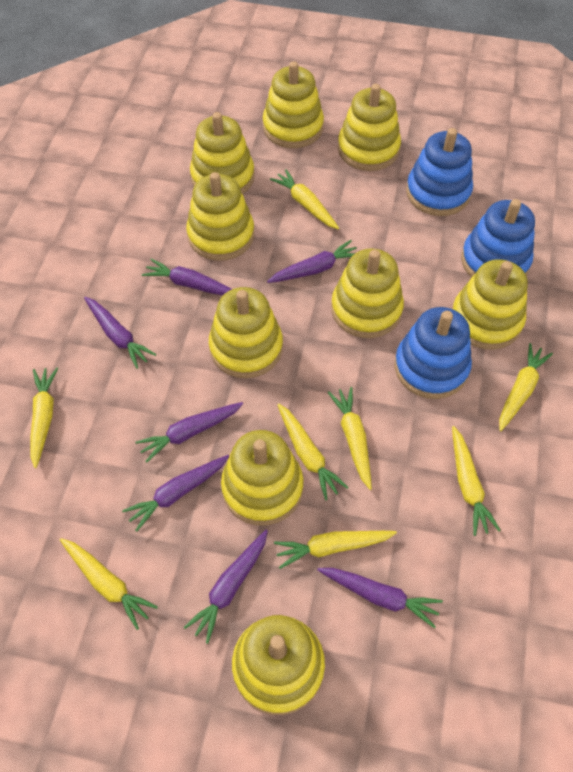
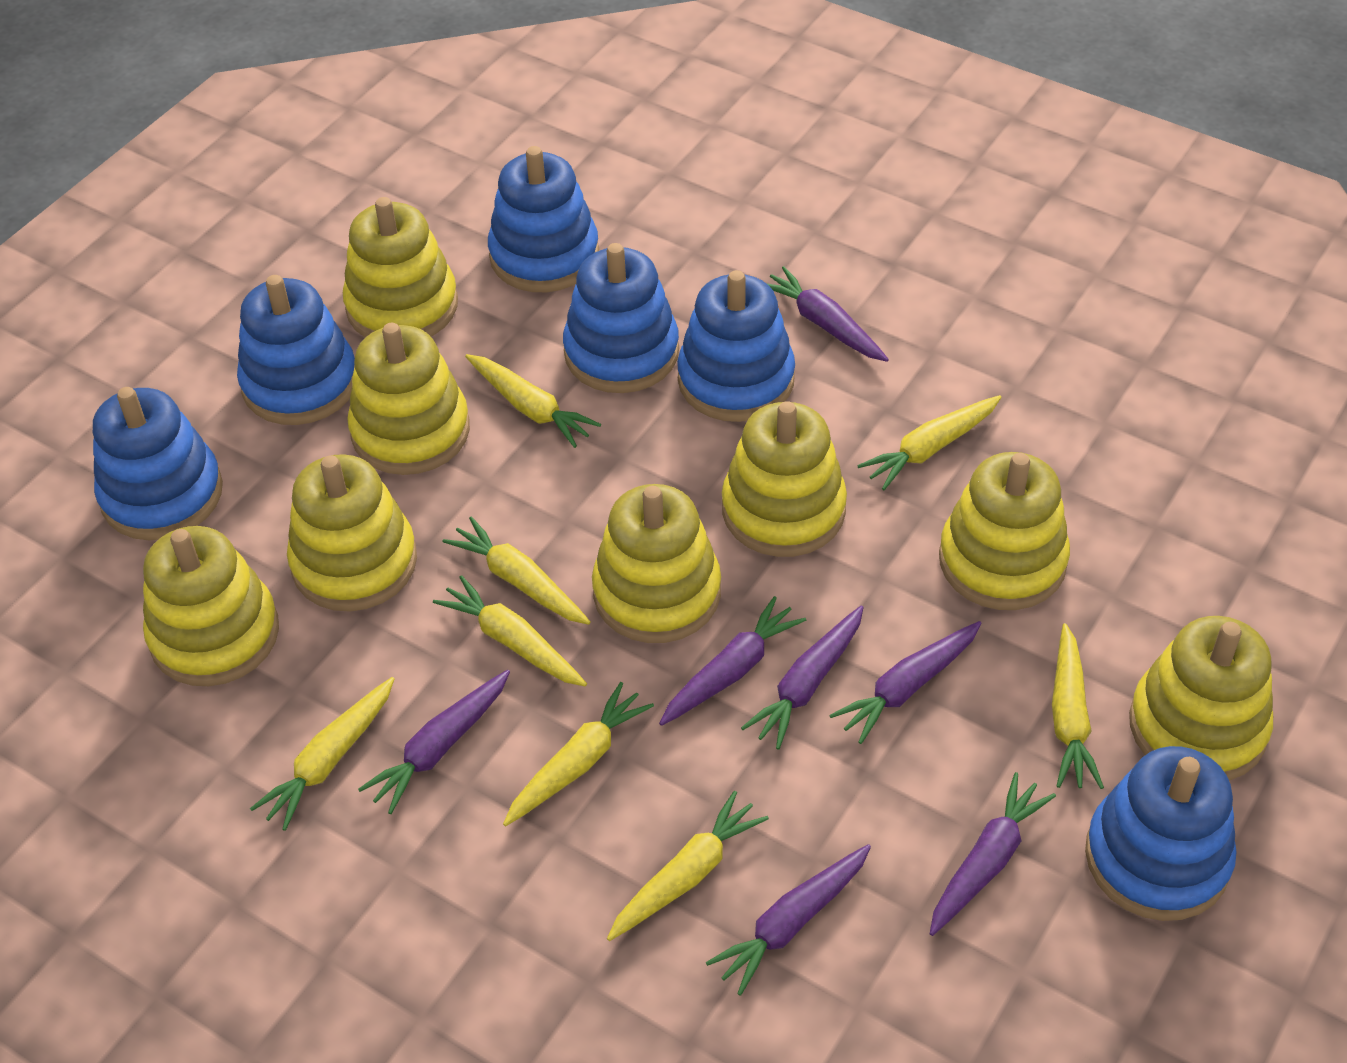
blue stacking toy: [395,307,472,399] [406,128,473,216] [461,199,535,277] = 3 -> [93,387,223,540] [237,275,355,425] [488,146,599,292] [563,243,679,393] [677,270,795,422] [1085,746,1236,921] = 6
yellow stacking toy: [186,172,254,261] [190,112,254,194] [209,287,283,378] [221,430,304,525] [232,615,325,715] [263,61,324,148] [331,248,404,338] [338,84,401,171] [452,259,528,350] = 9 -> [143,526,279,686] [287,454,417,611] [343,197,458,337] [347,323,470,475] [592,484,721,643] [722,401,847,557] [939,452,1070,610] [1129,616,1273,781] = 8

